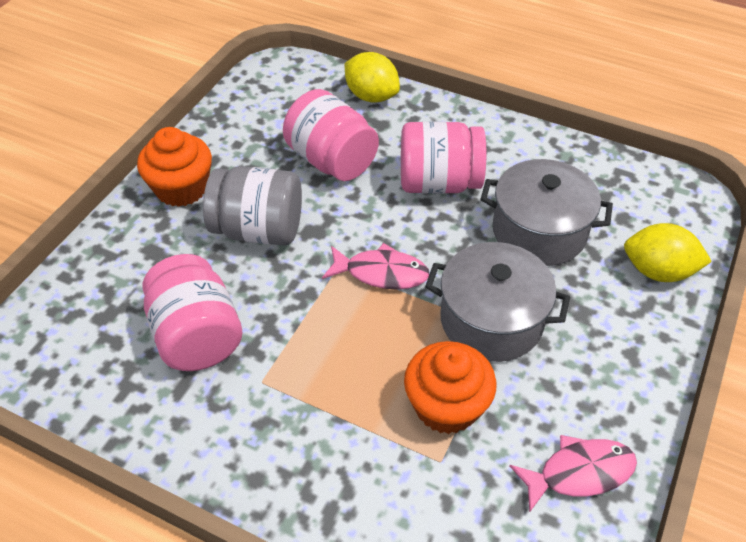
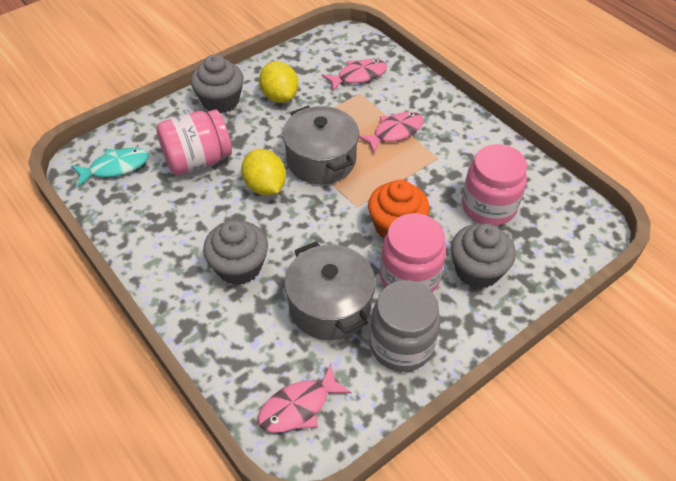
grey cupcake: none = 0 -> [191,54,244,113] [203,220,268,285] [451,223,516,289] = 3
orange cupcake: [137,127,212,207] [404,341,496,434] = 2 -> [368,180,430,238] = 1
pink fish: [322,243,429,290] [510,435,637,513] = 2 -> [258,364,352,433] [321,59,387,91] [359,112,424,153] = 3
turquoise fish: none = 0 -> [71,148,148,187] = 1

